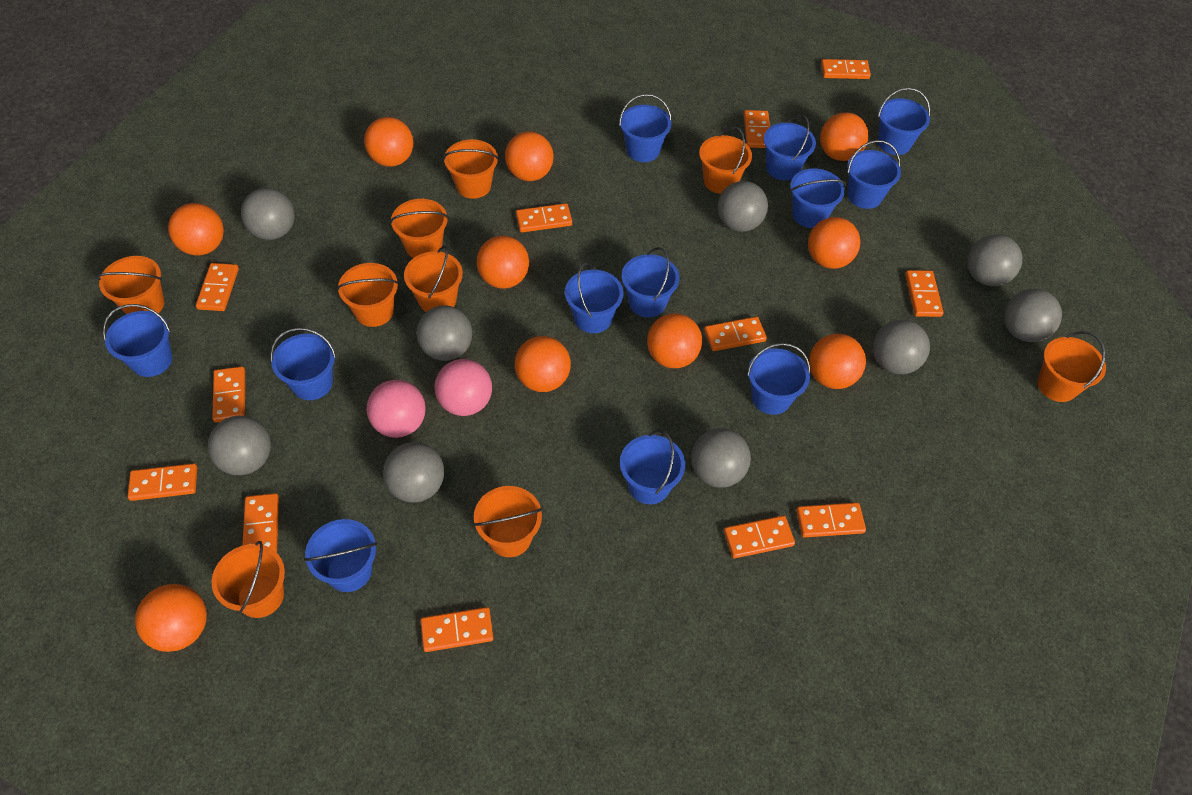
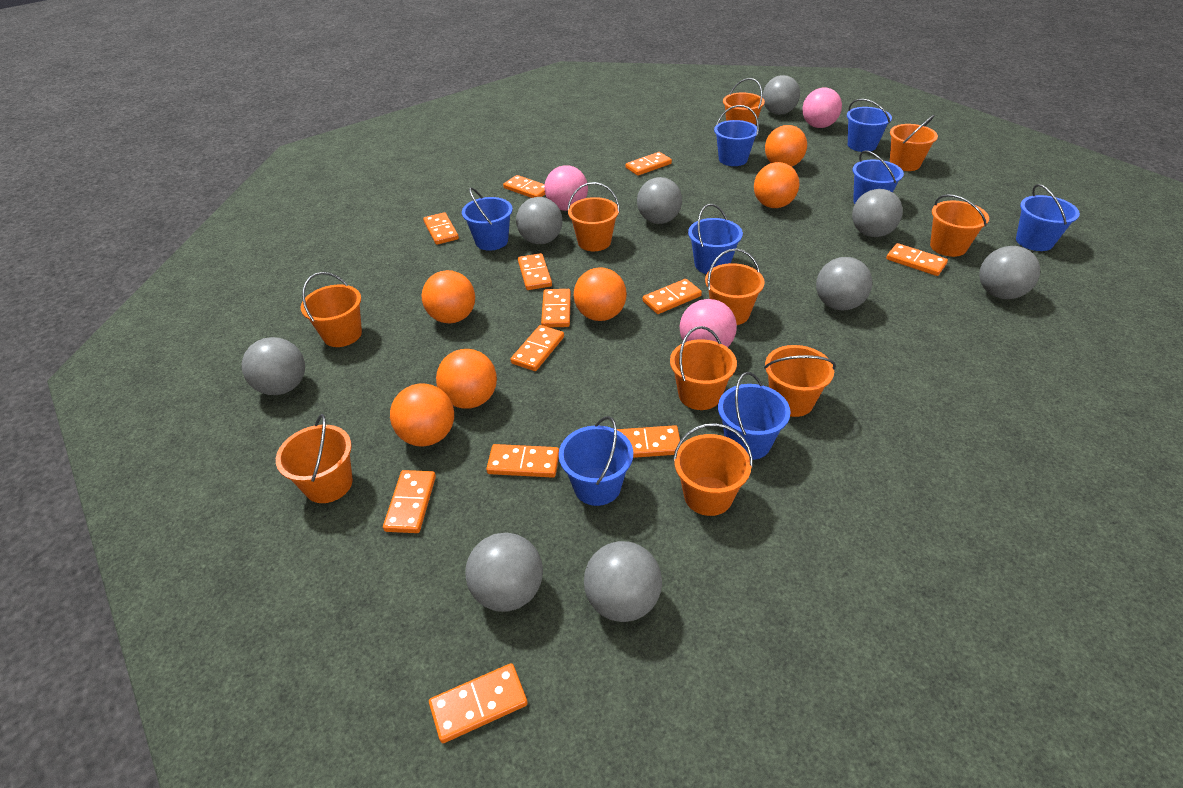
blue bucket: [103,304,172,377] [270,328,336,400] [304,519,377,592] [565,262,623,333] [619,94,672,162] [620,430,685,504] [622,247,679,317] [747,343,810,415] [764,115,816,180] [790,168,846,228] [847,140,901,209] [878,88,930,155] = 12 -> [462,187,513,251] [559,416,633,506] [688,204,743,274] [714,105,759,166] [718,372,791,460] [847,99,892,152] [852,150,904,204] [1016,184,1080,251] = 8
orange ball: [135,584,207,652] [168,203,224,256] [364,117,413,167] [477,236,529,289] [505,132,554,181] [515,336,571,392] [647,314,702,368] [808,217,860,269] [809,334,866,389] [820,112,869,161] = 10 -> [390,383,454,446] [422,270,475,324] [436,349,497,409] [574,267,627,321] [754,162,799,208] [765,125,807,167] = 6
orange bucket: [96,256,164,314] [212,541,285,618] [337,263,399,327] [390,199,449,258] [404,246,463,312] [443,139,499,199] [473,486,542,557] [699,126,752,194] [1037,331,1106,402] = 9 -> [276,414,353,503] [301,272,362,347] [567,182,620,251] [670,326,737,410] [673,423,753,516] [705,249,765,325] [723,78,765,125] [764,345,836,417] [890,115,938,171] [930,194,989,257] = 10
pink ball: [366,380,426,438] [435,359,492,416] = 2 -> [544,165,588,211] [680,299,737,347] [802,88,842,128] = 3

